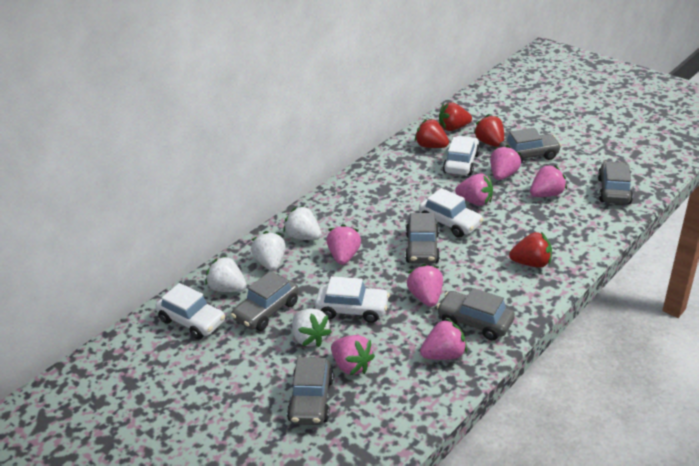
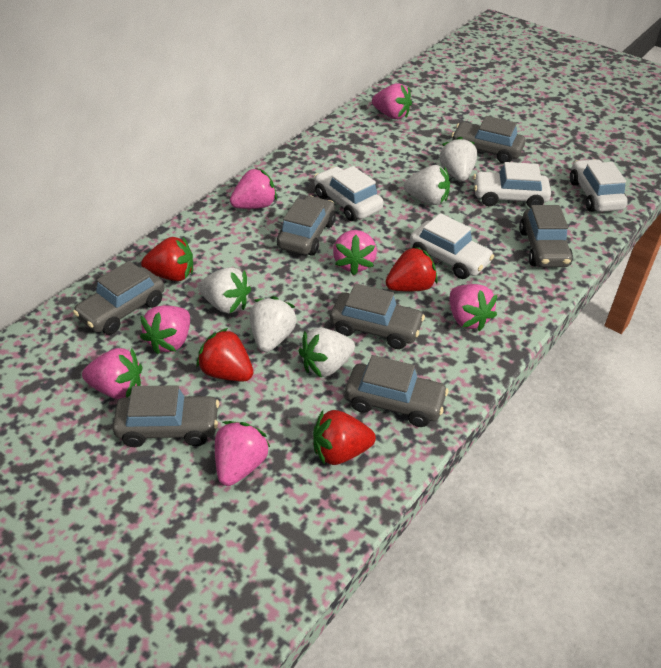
grey car: [231,271,299,331] [287,357,334,425] [405,213,440,264] [437,288,515,341] [499,128,561,163] [598,161,633,204] = 6 -> [73,261,164,335] [113,385,219,447] [277,195,336,256] [330,283,425,349] [345,355,449,427] [451,116,525,164] [519,205,573,267] = 7
white strawberry: [205,256,247,292] [251,231,286,271] [283,206,321,240] [292,309,332,347] = 4 -> [198,267,251,313] [250,296,297,352] [299,327,355,378] [404,165,450,205] [439,137,477,181] = 5

